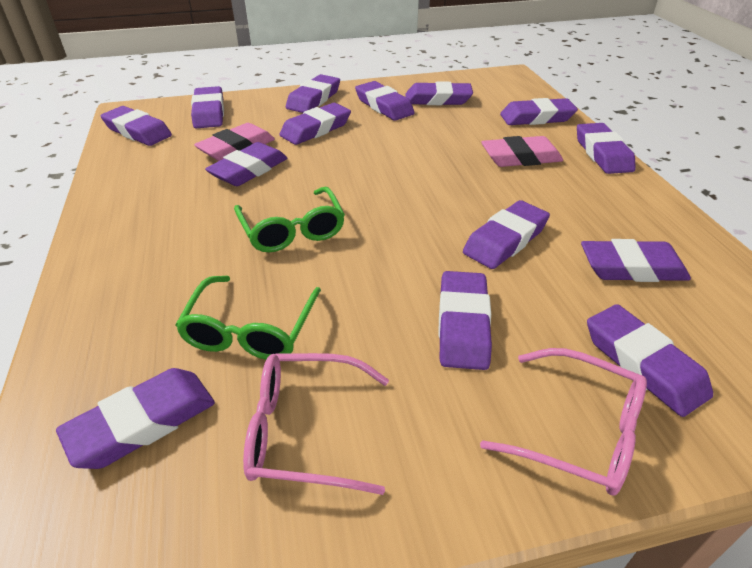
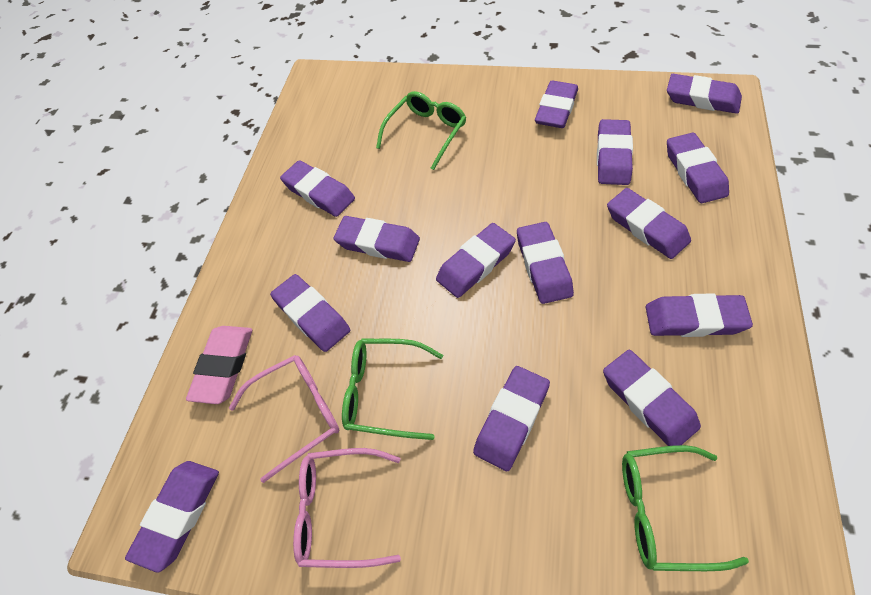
green glasses: [175,276,321,360] [234,186,345,252] = 2 -> [342,339,443,440] [376,91,466,170] [622,445,749,571] = 3
pink eraser: [194,123,275,161] [481,136,563,167] = 2 -> [186,326,252,404] = 1

